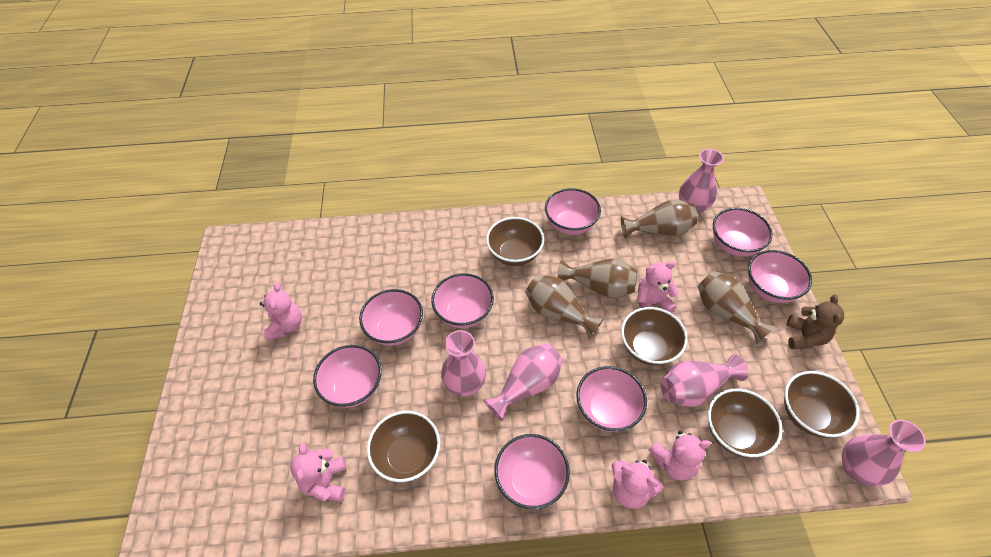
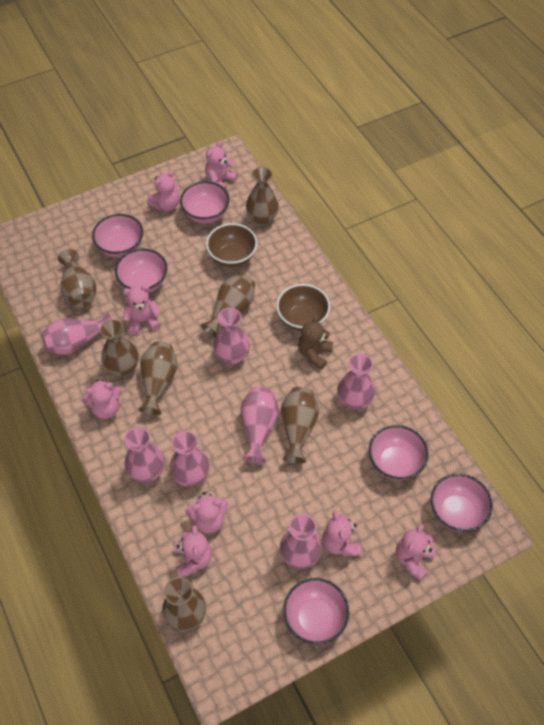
brown bowl: [367,411,440,482] [486,217,544,266] [621,307,688,366] [708,388,782,457] [784,371,860,438] = 5 -> [206,223,257,268] [276,284,330,331] = 2
brown vase: [525,275,604,339] [557,258,638,298] [621,199,698,239] [698,271,776,345] = 4 -> [58,249,96,308] [100,319,139,376] [138,341,178,416] [162,577,206,632] [200,273,255,337] [246,167,279,225] [281,387,319,464] = 7
pink bowl: [313,345,382,408] [359,289,423,346] [431,273,494,328] [494,434,570,509] [545,188,601,235] [576,366,647,432] [713,208,773,257] [748,250,812,303] = 8 -> [92,214,143,258] [115,249,167,293] [180,181,230,223] [283,578,349,644] [369,425,429,480] [430,474,493,532] = 6
pink teddy bear: [260,283,302,341] [290,443,346,502] [612,459,663,509] [637,261,679,313] [649,431,711,481] = 5 -> [82,379,122,419] [123,285,161,335] [147,170,179,211] [175,525,212,577] [185,492,229,533] [205,140,238,190] [322,511,361,556] [396,524,436,581] = 8
pink vase: [441,330,486,396] [483,343,563,421] [660,354,748,407] [679,149,724,214] [842,419,926,487] = 5 -> [41,312,112,355] [124,427,165,483] [170,431,210,487] [213,308,250,365] [240,387,278,464] [280,514,322,569] [337,354,375,410] = 7

